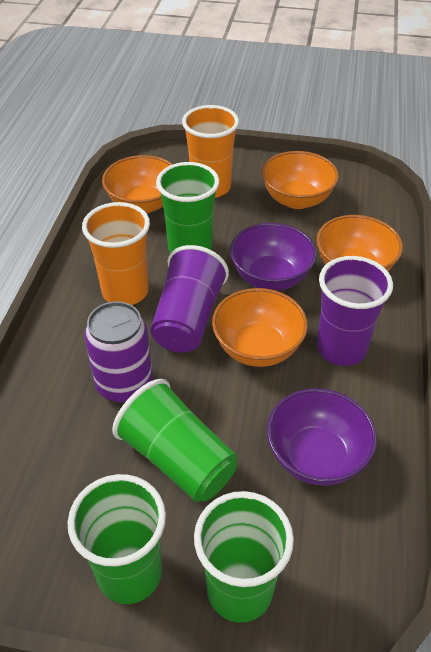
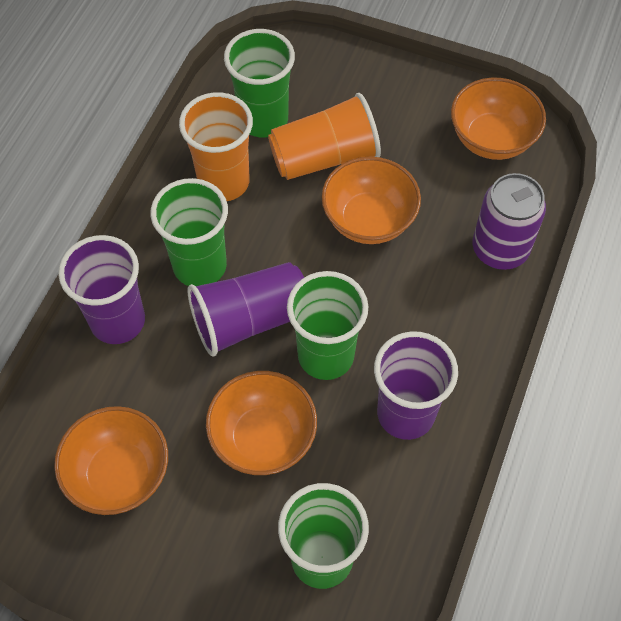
purple bowl: [230,223,317,291] [267,388,377,486] = 2 -> none = 0
purple cup: [150,245,229,353] [317,256,393,366] = 2 -> [58,235,145,344] [187,262,304,357] [374,331,458,440] = 3

